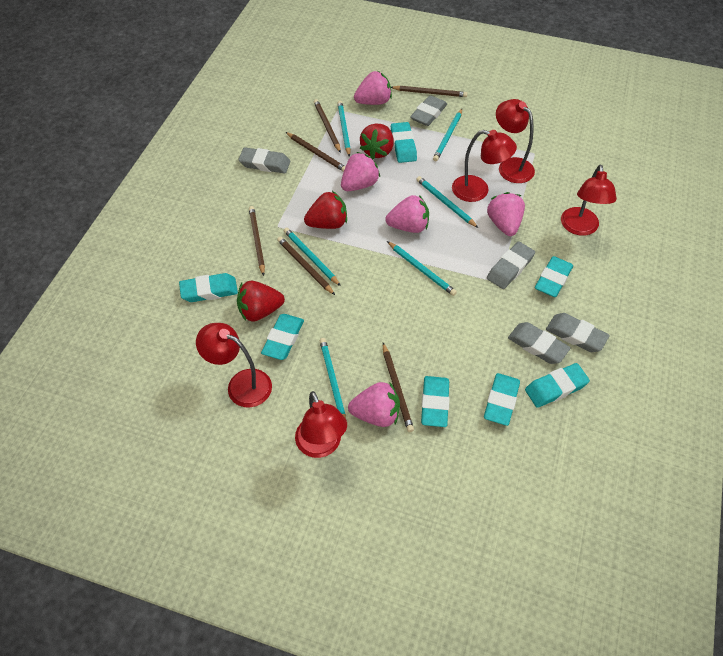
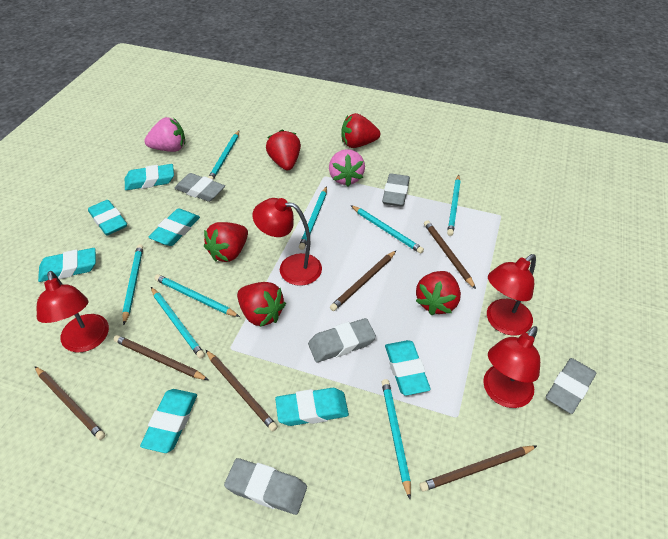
pink strawberry: [341,152,380,191] [348,382,400,427] [354,71,392,105] [385,195,429,233] [487,192,525,236] = 5 -> [144,117,185,152] [329,149,365,187] = 2
red lamp: [196,323,272,407] [295,391,347,458] [452,130,517,202] [496,99,535,183] [561,165,617,236] = 5 -> [37,271,109,352] [253,198,322,286] [483,326,540,408] [487,254,536,336] = 4
red strawberry: [237,281,285,322] [304,191,347,229] [360,124,394,159] = 3 -> [204,222,248,262] [237,282,286,327] [266,130,301,170] [341,113,380,148] [416,271,461,315] = 5
turquoise pencil: [284,228,341,286] [320,338,346,418] [337,100,351,157] [387,241,457,296] [416,176,478,228] [433,109,462,161] = 6 -> [122,244,143,325] [151,287,205,359] [154,274,240,317] [208,131,239,180] [299,186,327,250] [351,205,424,253] [382,379,411,499] [447,175,461,236] = 8

